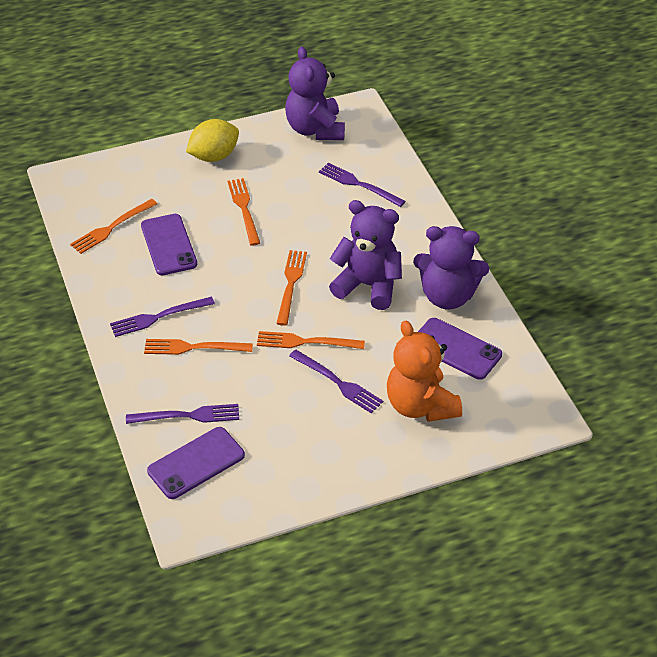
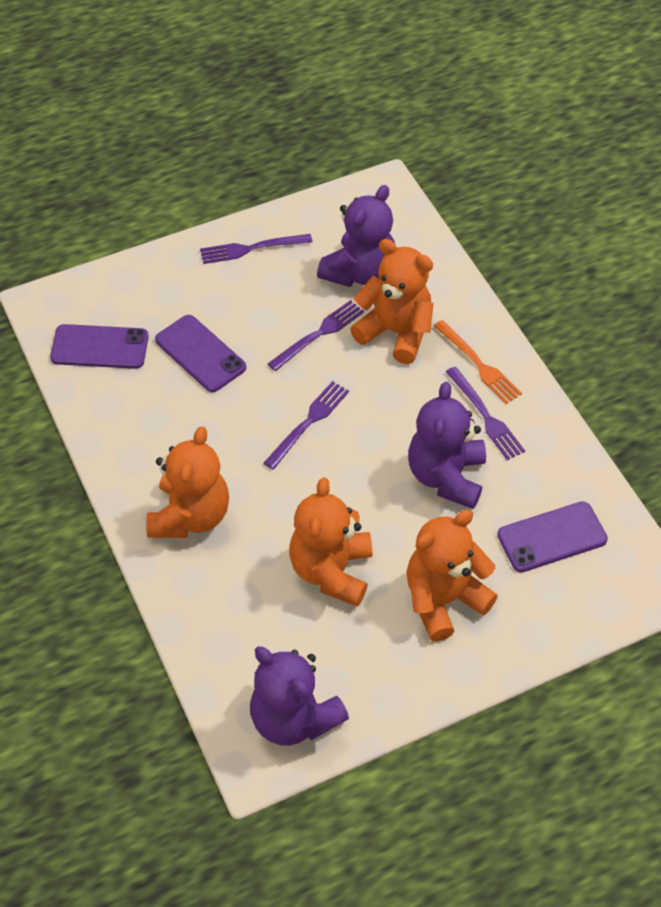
orange fork: [70,199,157,254] [144,339,253,355] [227,178,260,246] [257,331,365,349] [276,250,307,326] = 5 -> [434,320,522,404] = 1
orange teddy bear: [387,320,462,422] = 1 -> [146,426,229,538] [289,478,372,607] [350,239,434,364] [406,510,498,642] = 4
yellow lemon: [186,119,239,162] = 1 -> none = 0

